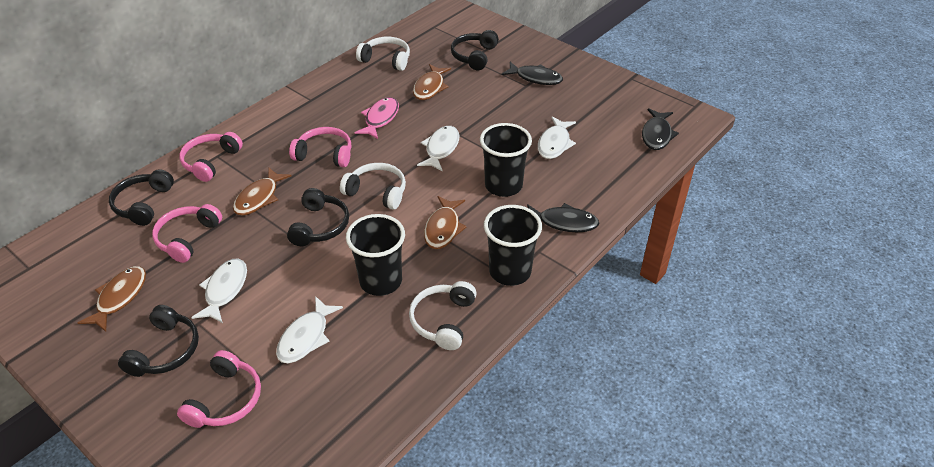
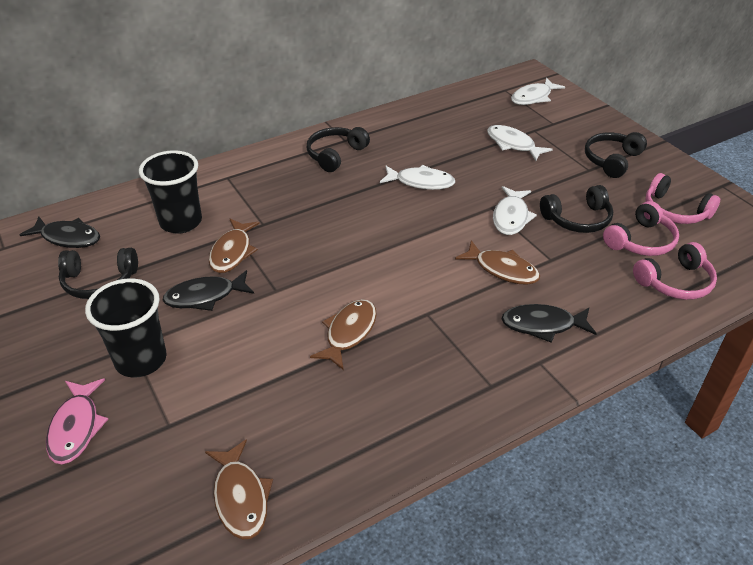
black cup: [346,214,405,296] [480,123,532,197] [484,205,542,286] = 3 -> [85,278,167,378] [139,150,202,234] = 2
pink headphones: [152,204,222,263] [177,350,261,428] [179,132,243,182] [289,127,352,167] = 4 -> [603,201,679,256] [633,242,717,300] [645,173,720,224] = 3
white headphones: [340,163,406,210] [356,37,410,71] [409,281,477,350] = 3 -> none = 0

